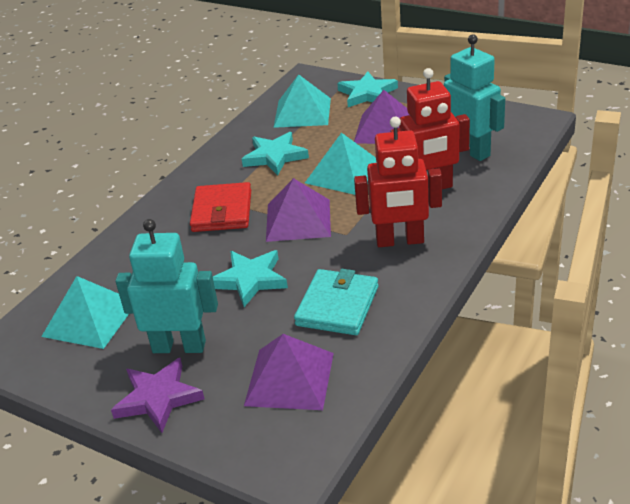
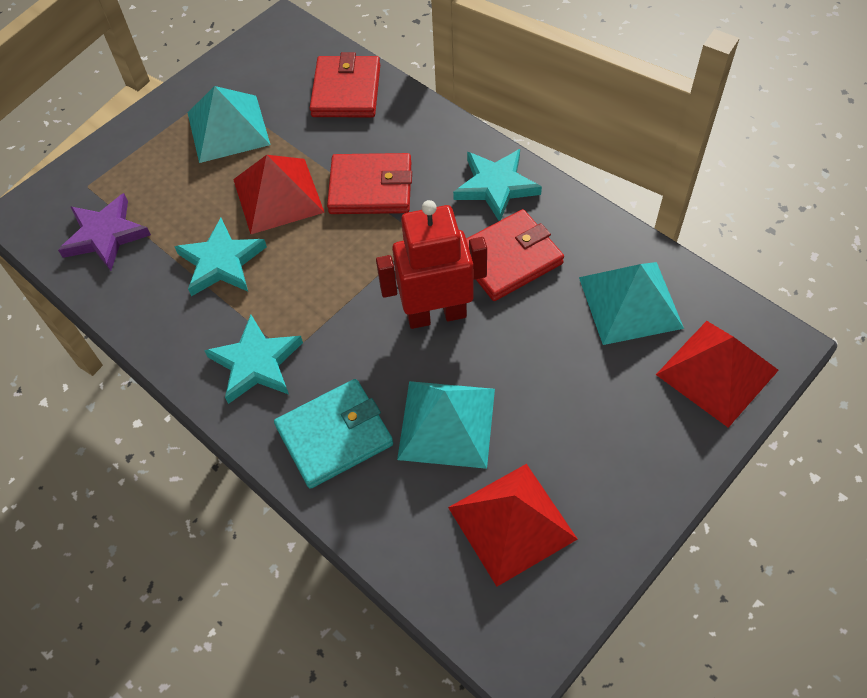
purple pyramid: [244,334,334,410] [266,178,331,242] [354,90,409,144] = 3 -> none = 0
red pyramid: none = 0 -> [233,155,325,234] [448,464,578,587] [656,321,779,428] = 3
red robot: [354,117,442,247] [390,68,470,189] = 2 -> [376,200,487,329] = 1
red wallet: [190,182,251,232] = 1 -> [310,52,380,117] [327,153,412,214] [466,209,564,301] = 3
turquoise robot: [115,219,218,353] [444,34,505,161] = 2 -> none = 0

